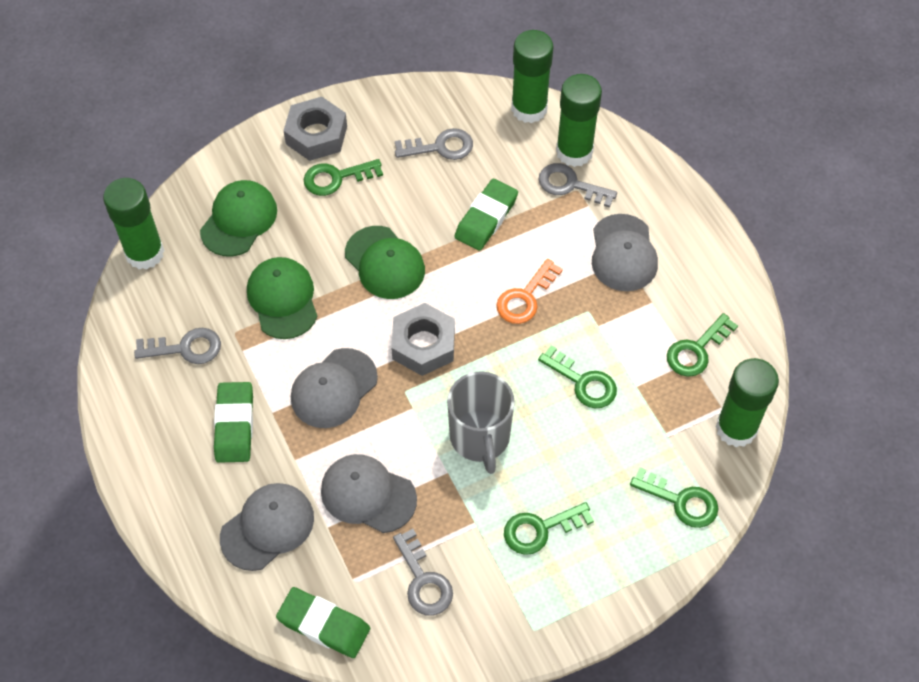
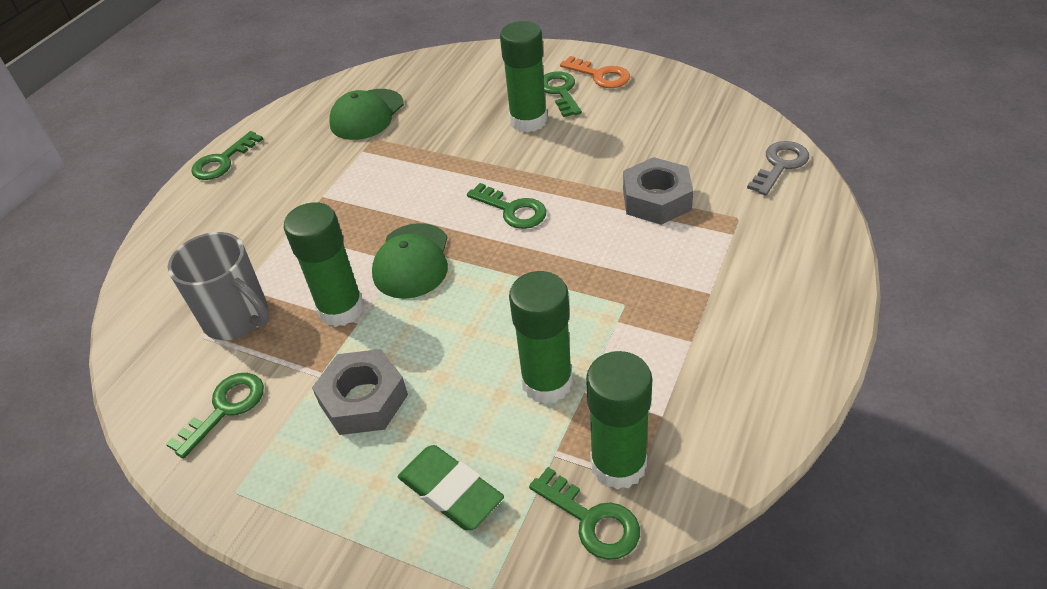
green cap: [200,180,277,257] [247,257,317,339] [345,226,425,299] = 3 -> [329,89,404,140] [372,223,448,299] = 2
green eraser: [214,382,253,463] [276,587,370,658] [454,179,518,251] = 3 -> [398,445,504,530] = 1
grey cap: [220,483,314,571] [291,348,378,428] [321,454,417,533] [592,214,658,291] = 4 -> none = 0
grey key: [134,328,221,364] [393,529,453,615] [395,128,473,160] [538,163,617,208] = 4 -> [747,141,809,196] = 1

